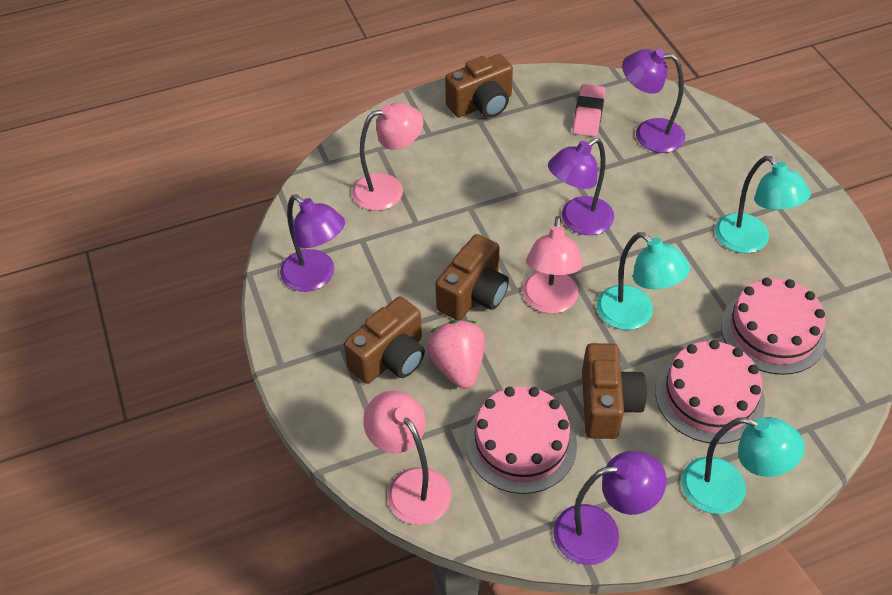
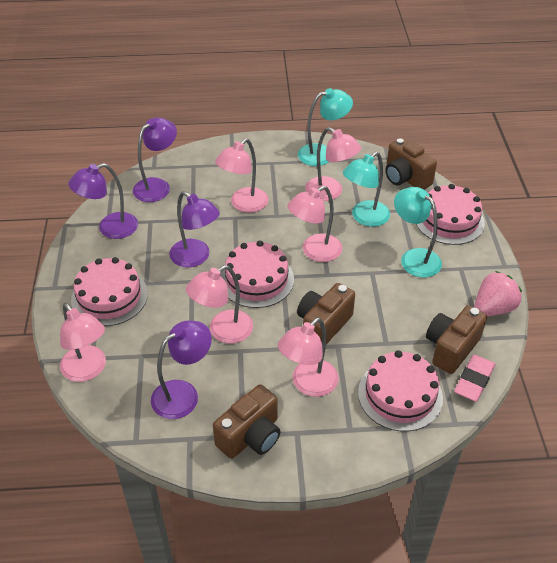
pink cake: [466,386,577,494] [655,340,765,444] [721,278,827,375] = 3 -> [71,257,148,326] [220,241,294,308] [358,350,443,431] [416,184,485,245] = 4
pink lamp: [352,103,423,211] [363,391,451,525] [523,216,583,314] = 3 -> [60,303,106,382] [186,265,253,343] [215,138,269,213] [278,318,339,397] [287,186,342,262] [305,127,361,201] = 6

